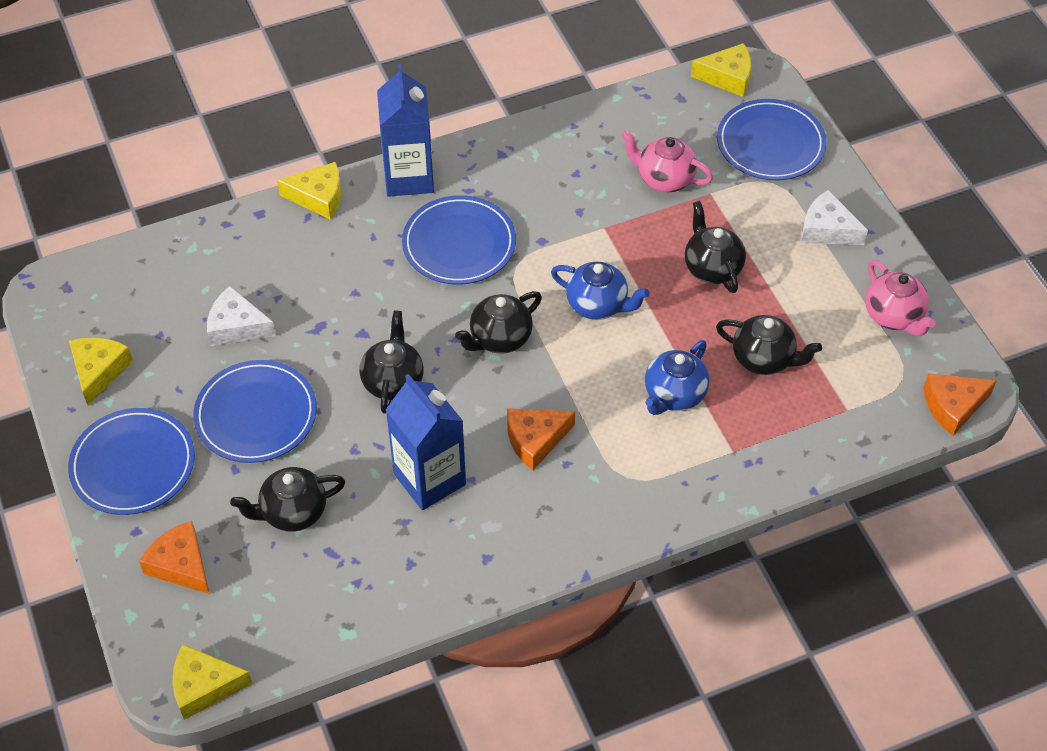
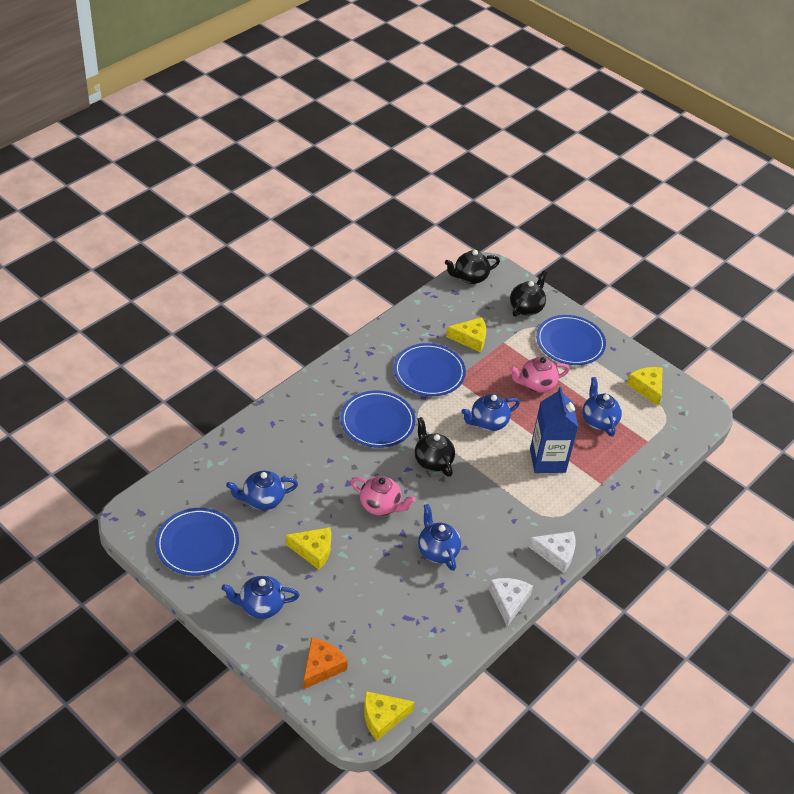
black teapot: [230,467,345,532] [360,310,424,414] [455,291,542,354] [685,201,746,293] [716,315,822,375] = 5 -> [415,417,455,477] [445,250,500,284] [510,270,547,317] = 3
blue carton: [377,64,434,197] [386,374,466,510] = 2 -> [530,387,578,473] = 1
blue teapot: [551,262,650,320] [645,340,709,415] = 2 -> [221,575,300,619] [226,471,298,510] [418,504,461,571] [461,394,520,431] [583,377,622,436] = 5
orange cheese: [139,521,210,594] [507,408,575,470] [924,373,997,436] = 3 -> [303,638,348,689] = 1

